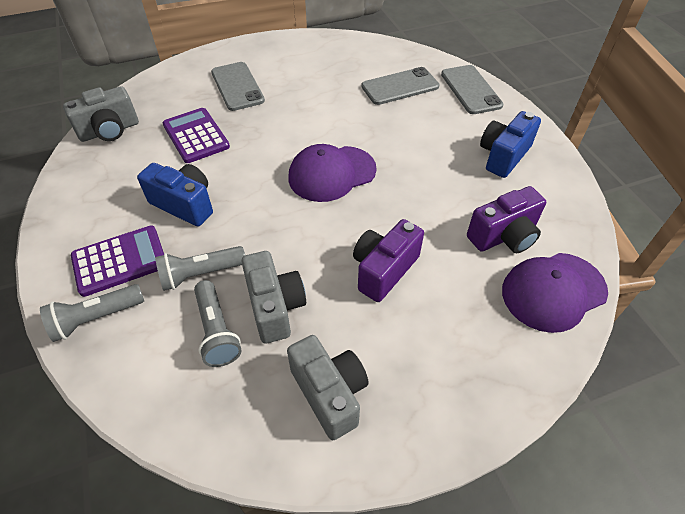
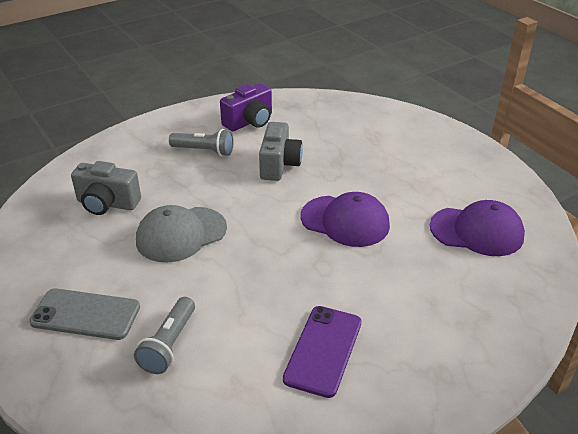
blue camera: [137,163,213,226] [480,111,541,178] = 2 -> none = 0
grey camera: [63,86,139,142] [241,251,306,344] [287,335,369,440] = 3 -> [71,161,141,215] [259,122,303,181] = 2
grey cap: none = 0 -> [136,205,227,263] = 1
grey flashlight: [40,284,144,342] [155,246,245,291] [194,280,242,367] = 3 -> [134,297,195,374] [169,129,233,156] = 2
grey phone: [211,62,265,111] [361,67,439,105] [441,65,503,114] = 3 -> [29,289,140,340] = 1
purple calculator: [71,226,164,297] [163,108,230,163] = 2 -> none = 0
purple camera: [353,219,424,302] [467,186,546,253] = 2 -> [220,83,272,131] = 1
purple phone: none = 0 -> [283,306,362,398] = 1

